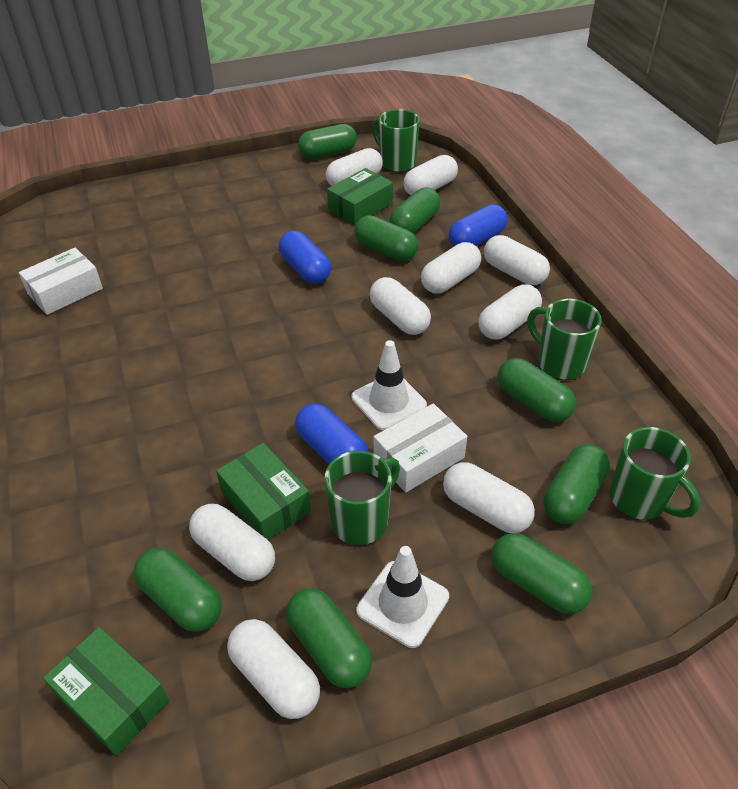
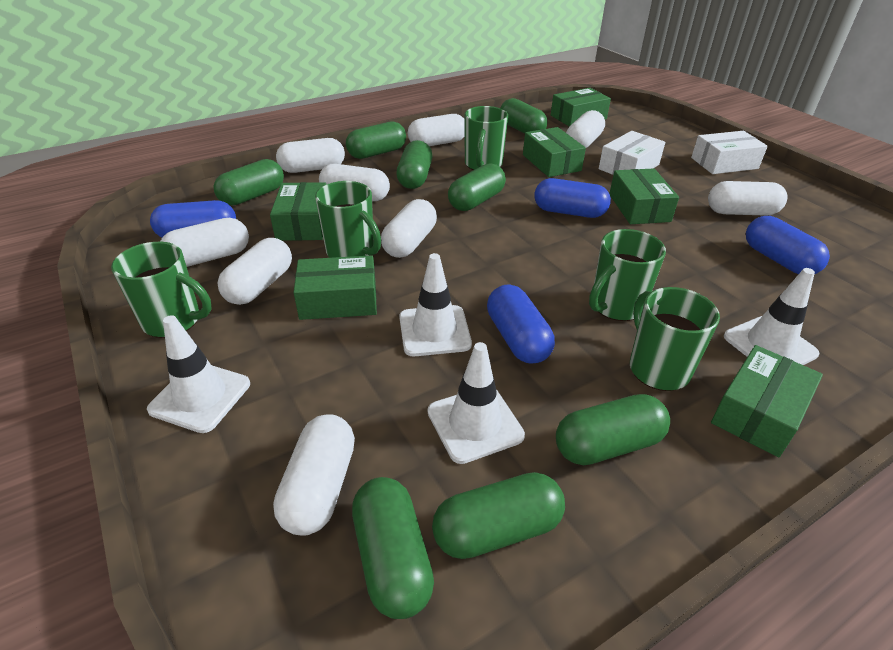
blue capsule: [279,230,331,284] [295,403,368,464] [449,204,507,247] = 3 -> [150,200,236,237] [487,284,555,364] [534,178,611,218] [746,216,830,274] = 4
green box: [43,627,169,756] [216,443,311,540] [327,168,393,225] = 3 -> [270,182,326,241] [293,255,377,320] [523,127,586,177] [551,88,611,127] [609,168,679,224] [711,345,823,458] = 6
green mug: [325,451,400,545] [372,109,420,173] [527,299,602,380] [610,427,700,520] = 4 -> [111,242,212,338] [315,181,381,258] [464,106,508,170] [589,229,666,321] [630,287,720,391] = 5
white traffic cone: [352,340,427,430] [357,546,449,648] = 2 -> [147,315,250,433] [399,253,472,356] [428,342,525,464] [724,268,820,365] = 4

